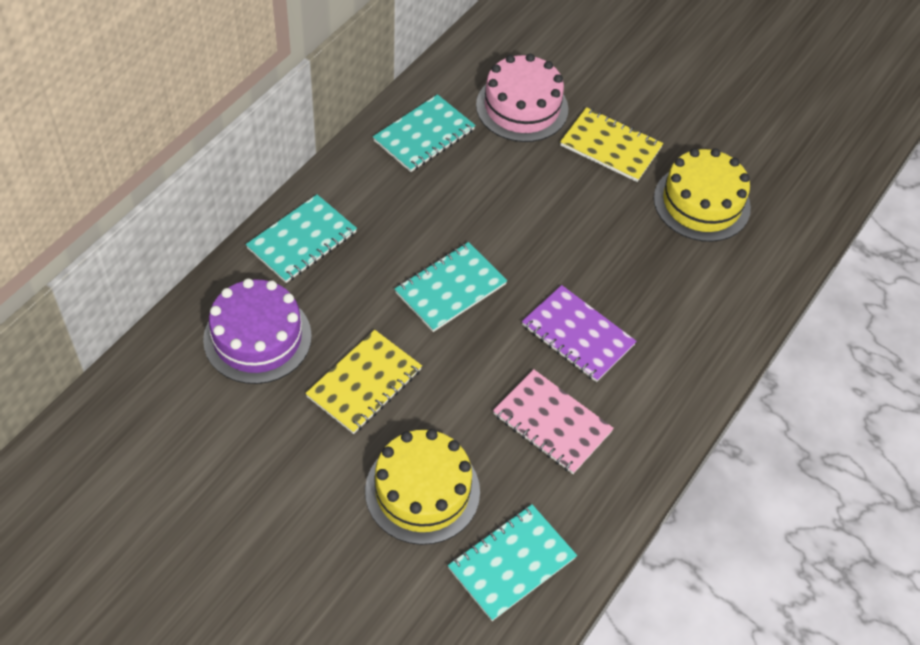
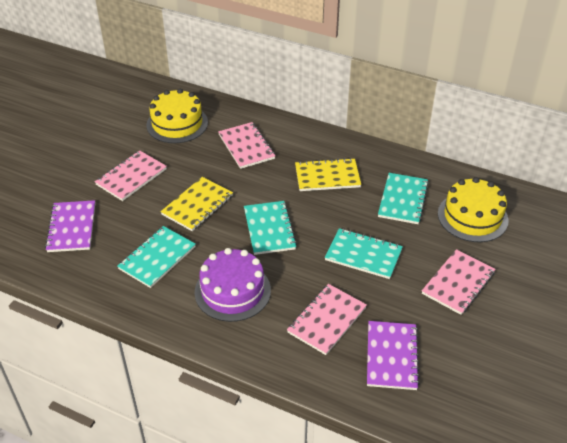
pink cake: [476,54,568,142] = 1 -> none = 0
pink notebook: [493,369,614,474] = 1 -> [95,150,167,201] [218,122,275,169] [287,284,367,355] [422,249,496,315] = 4
purple notebook: [522,285,637,382] = 1 -> [45,200,95,252] [367,321,420,390] = 2

